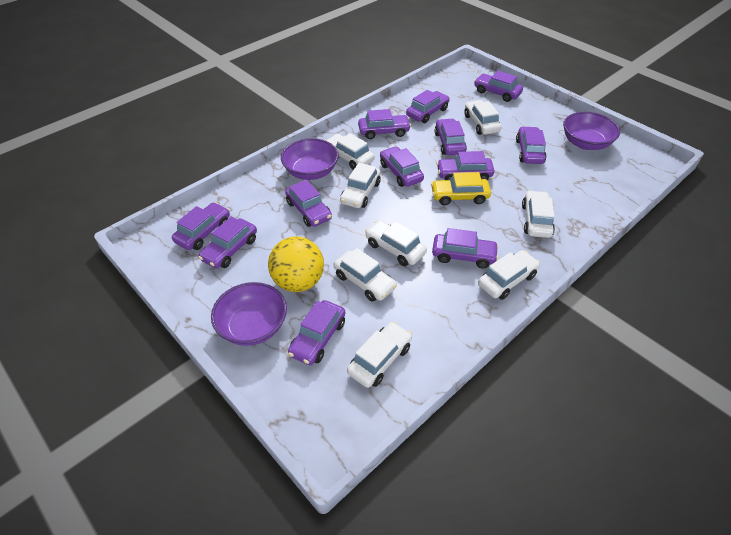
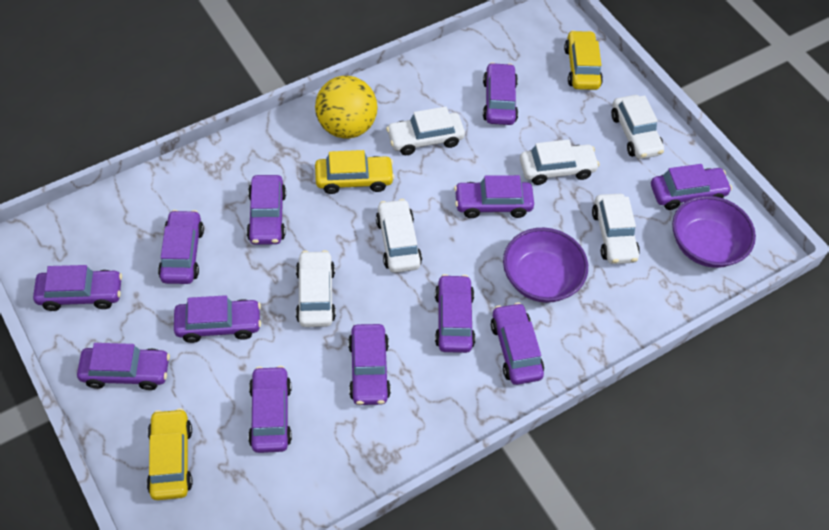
purple bowl: [211,282,287,346] [281,138,339,180] [563,112,620,150] = 3 -> [503,228,588,303] [672,196,756,268] = 2
white car: [325,133,375,170] [334,248,397,302] [340,163,381,208] [347,322,412,388] [365,220,427,266] [464,100,501,135] [478,250,540,300] [522,190,555,238] = 8 -> [296,250,336,327] [376,199,422,273] [386,107,465,155] [520,140,600,185] [592,194,640,264] [611,95,664,159] = 6
yellow car: [431,172,491,205] = 1 -> [147,408,193,500] [315,150,395,194] [564,30,603,90] = 3

